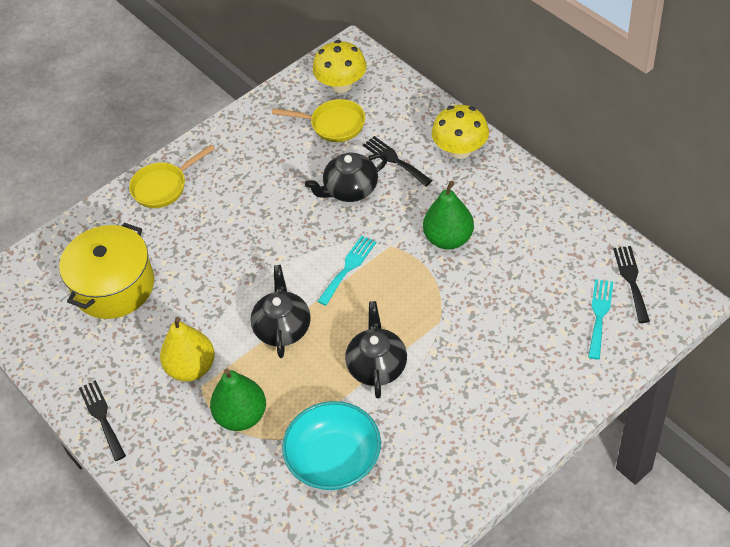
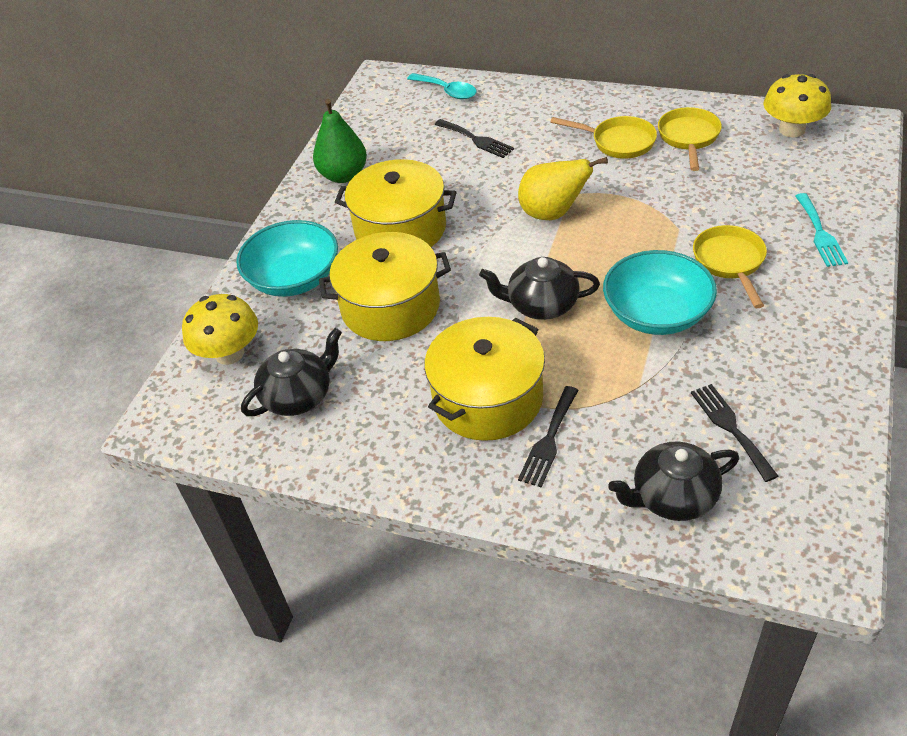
green pear: [210,368,266,431] [423,181,474,249] = 2 -> [313,99,367,183] = 1
turquoise bowl: [282,401,381,490] = 1 -> [236,220,338,297] [603,250,717,335] = 2
turquoise fork: [317,236,376,306] [588,279,613,360] = 2 -> [795,193,848,267] = 1
turquoise spoon: none = 0 -> [407,73,477,99] = 1
yellow pan: [129,145,215,208] [272,99,365,142] = 2 -> [550,116,657,159] [658,107,722,171] [693,225,767,308] = 3
yellow pot: [59,223,154,319] = 1 -> [319,232,451,341] [335,159,456,247] [424,317,545,441] = 3

